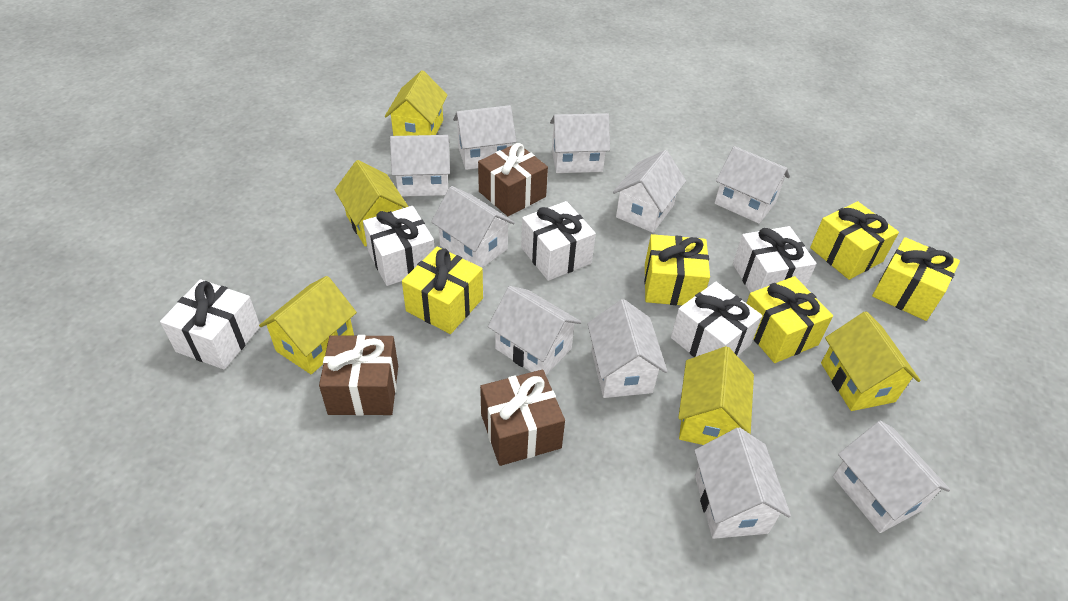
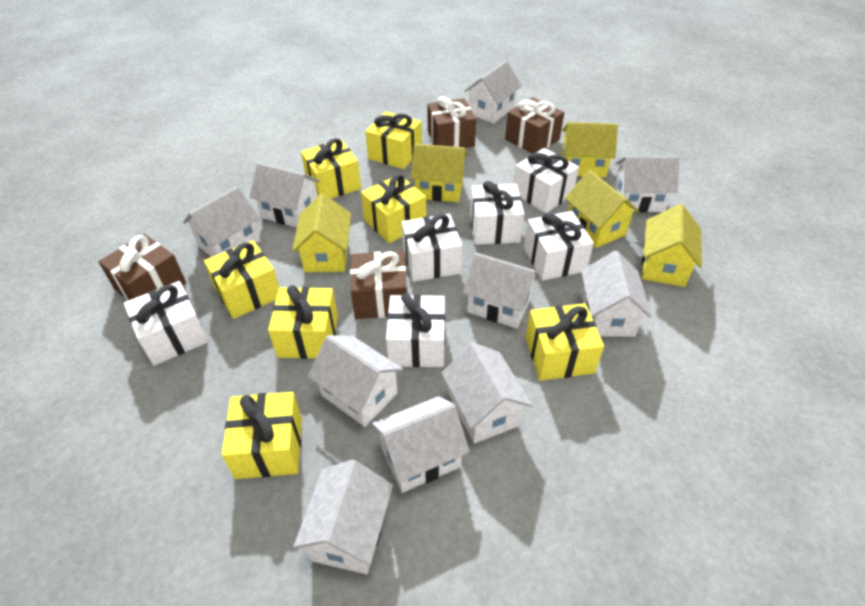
brown gift: [319,335,398,416] [478,143,548,216] [480,370,565,466] = 3 -> [98,234,186,301] [350,251,407,319] [427,96,476,148] [505,97,564,153] = 4
white gift: [160,279,260,370] [363,206,435,286] [521,201,596,281] [671,282,763,357] [733,226,816,293] = 5 -> [124,281,209,366] [386,293,445,367] [402,214,462,282] [470,181,524,245] [514,148,579,213] [524,211,594,281] = 6
yellow gift: [402,247,483,334] [644,234,710,305] [747,276,833,363] [810,201,899,280] [872,237,960,321] = 5 -> [204,240,279,319] [222,392,302,479] [268,285,338,359] [301,138,361,199] [361,174,426,243] [365,111,422,169] [526,303,604,381] = 7

